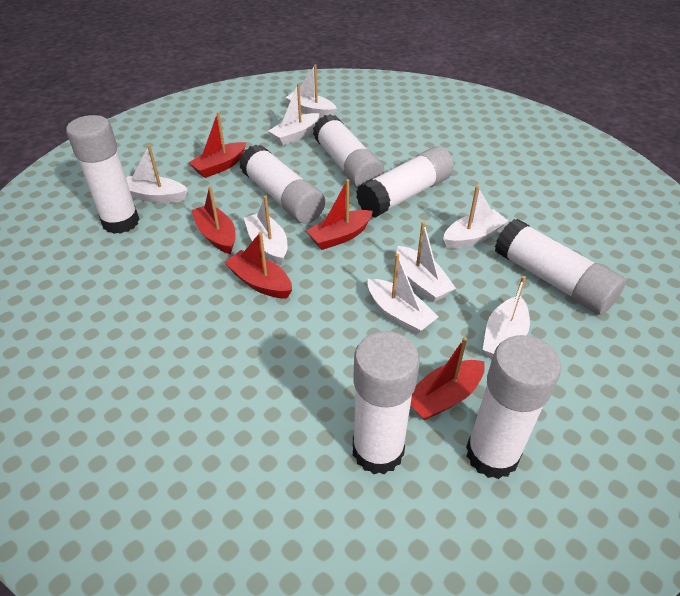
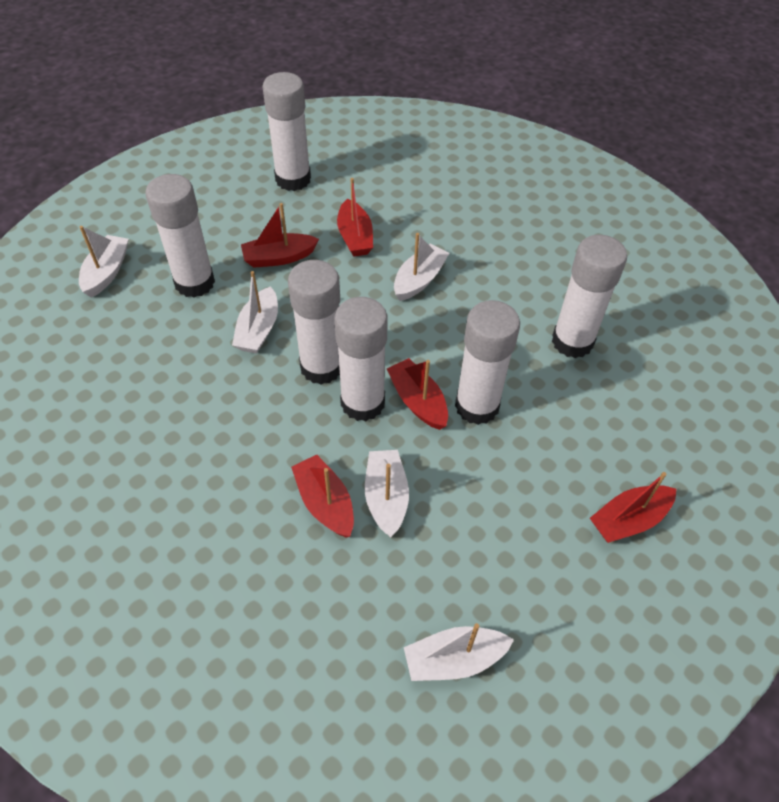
white boat: [126,145,188,203] [244,195,287,265] [268,83,319,145] [285,64,337,118] [368,254,438,335] [396,222,456,302] [443,186,508,249] [483,276,530,359] = 8 -> [79,226,129,298] [232,271,278,354] [365,450,409,537] [394,233,450,301] [404,623,514,681] = 5
white glue stick: [66,115,140,234] [239,144,325,224] [313,114,384,189] [353,331,420,474] [356,146,454,218] [466,335,561,479] [495,219,626,315] = 7 -> [145,174,215,298] [262,72,311,191] [288,260,340,384] [334,297,388,421] [455,300,520,425] [552,235,627,358] = 6

